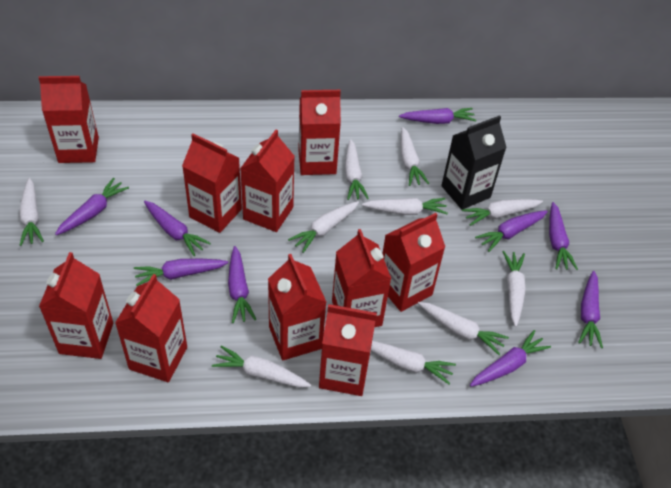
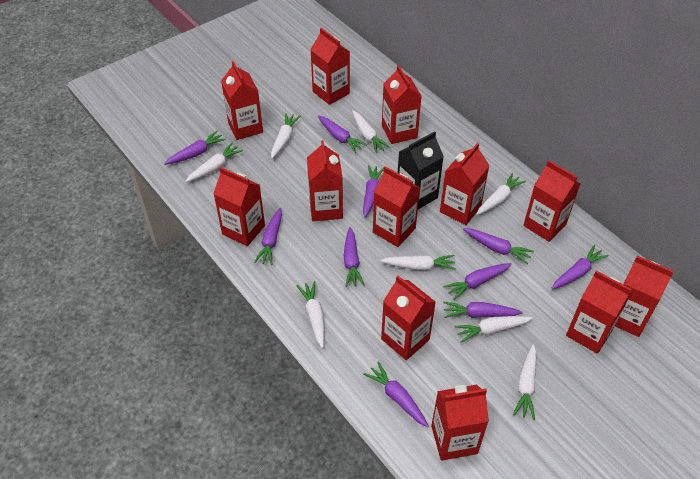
purple carrot: [55,178,129,235] [134,259,228,286] [144,201,211,256] [228,246,256,323] [399,108,476,124] [470,330,551,387] [475,210,548,252] [549,202,578,270] [578,271,603,348] = 9 -> [164,131,226,165] [254,208,282,265] [318,115,367,153] [344,227,364,287] [363,165,384,217] [363,362,429,427] [443,263,512,300] [443,301,523,318] [463,228,534,264] [551,245,609,289] = 10
red carton: [39,76,99,163] [39,252,113,359] [115,274,187,382] [182,133,242,233] [240,130,295,232] [268,254,326,360] [298,90,341,175] [319,304,377,396] [332,229,391,327] [382,213,445,312] = 10 -> [213,167,265,246] [221,61,263,140] [307,140,343,221] [310,28,350,105] [373,166,420,247] [381,276,436,360] [382,65,421,144] [431,385,489,461] [440,143,490,225] [523,160,580,242] [566,270,632,354] [615,256,674,337] = 12
white carrot: [19,178,44,246] [212,346,311,388] [288,201,359,253] [344,139,369,200] [362,198,448,215] [371,340,456,384] [400,127,429,186] [418,302,509,355] [462,199,543,226] [502,251,526,327] = 10 -> [185,143,243,182] [271,113,301,159] [296,281,324,348] [352,110,391,153] [380,255,456,270] [455,316,533,343] [476,173,526,215] [513,344,537,420] = 8

